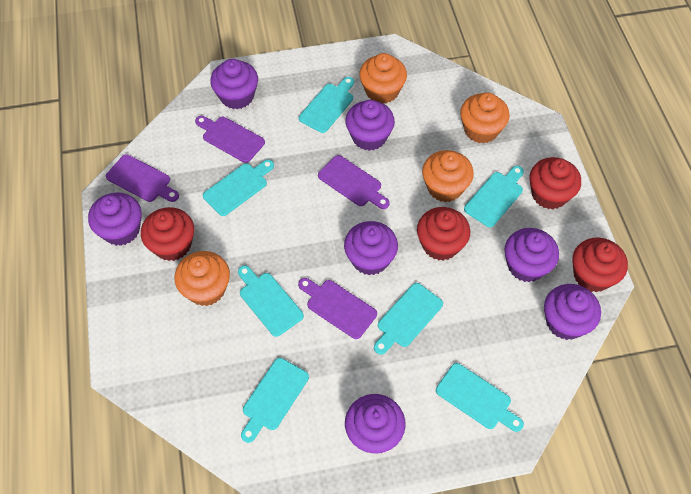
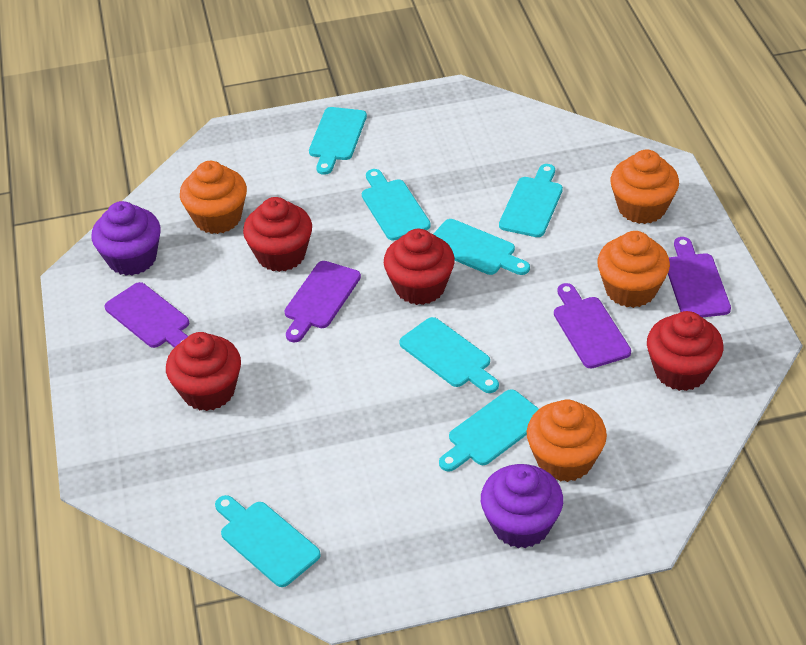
purple cupcake: [88,192,142,246] [210,59,258,109] [344,221,398,275] [345,100,395,151] [345,394,405,454] [504,228,559,282] [544,284,601,340] = 7 -> [92,201,161,276] [481,464,563,548] = 2

